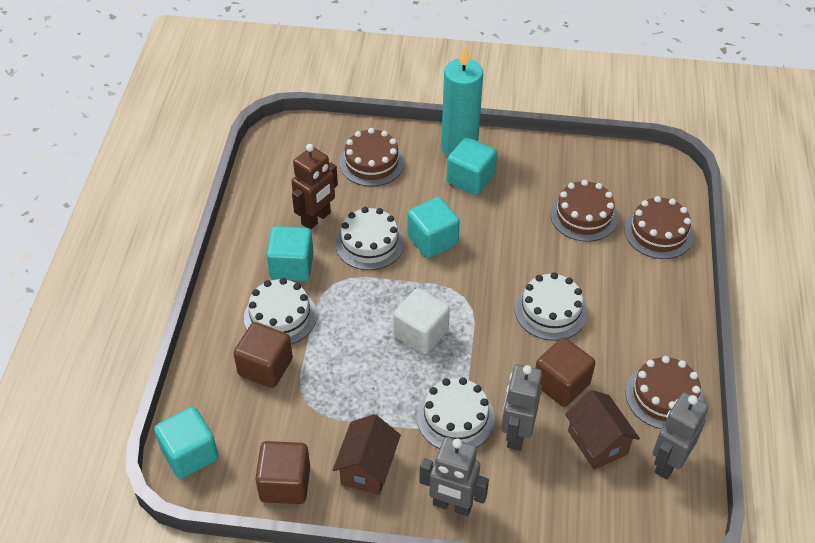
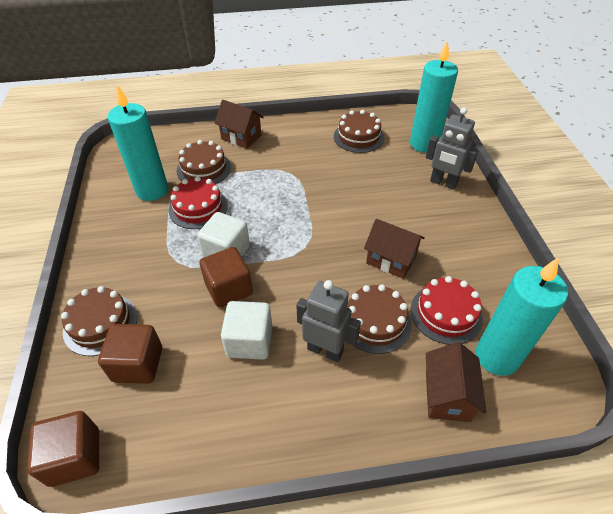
brown house: [333,414,401,495] [565,390,640,470] = 2 -> [214,100,264,149] [364,219,425,279] [426,342,487,422] = 3
brown robot: [291,144,338,230] = 1 -> none = 0
grey robot: [419,437,489,516] [501,365,542,451] [653,392,709,480] = 3 -> [296,280,361,362] [426,107,479,190] = 2
red cake: none = 0 -> [169,176,228,229] [411,276,483,345] = 2
turquoise candle: [441,45,483,156] = 1 -> [108,85,168,201] [410,40,458,153] [476,257,568,376] = 3
turquoise cube: [154,407,218,479] [266,226,314,281] [407,197,460,258] [447,137,497,195] = 4 -> none = 0
white cake: [244,278,317,344] [335,207,404,270] [417,377,495,449] [515,272,587,341] = 4 -> none = 0
white cube: [393,288,450,354] = 1 -> [197,212,250,257] [221,301,272,360] = 2

